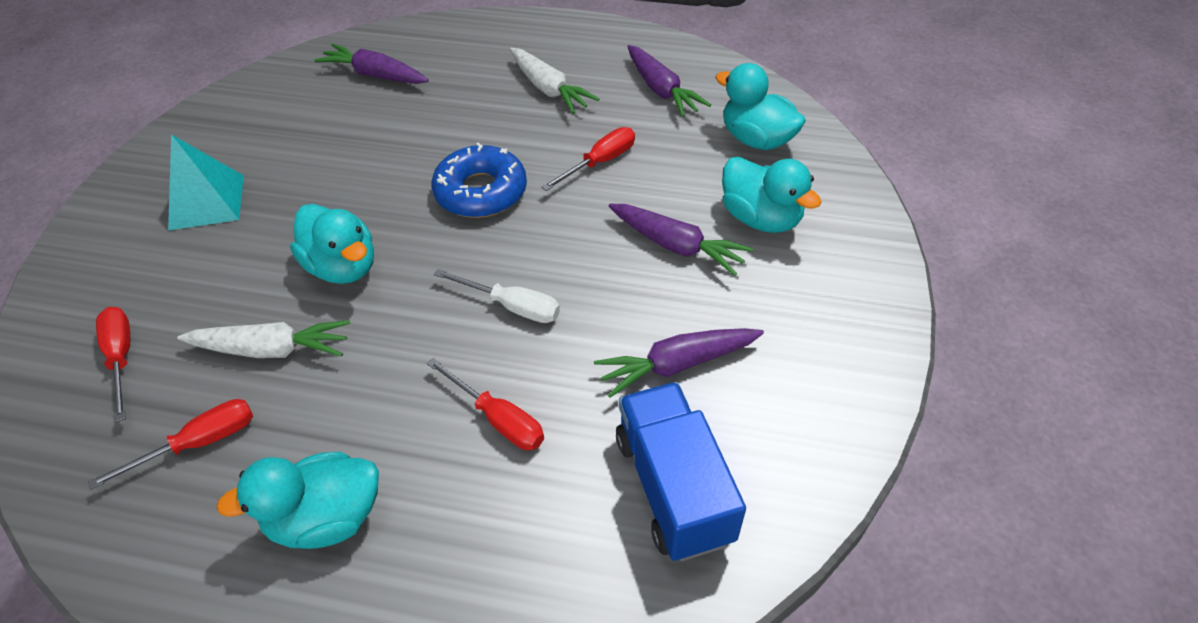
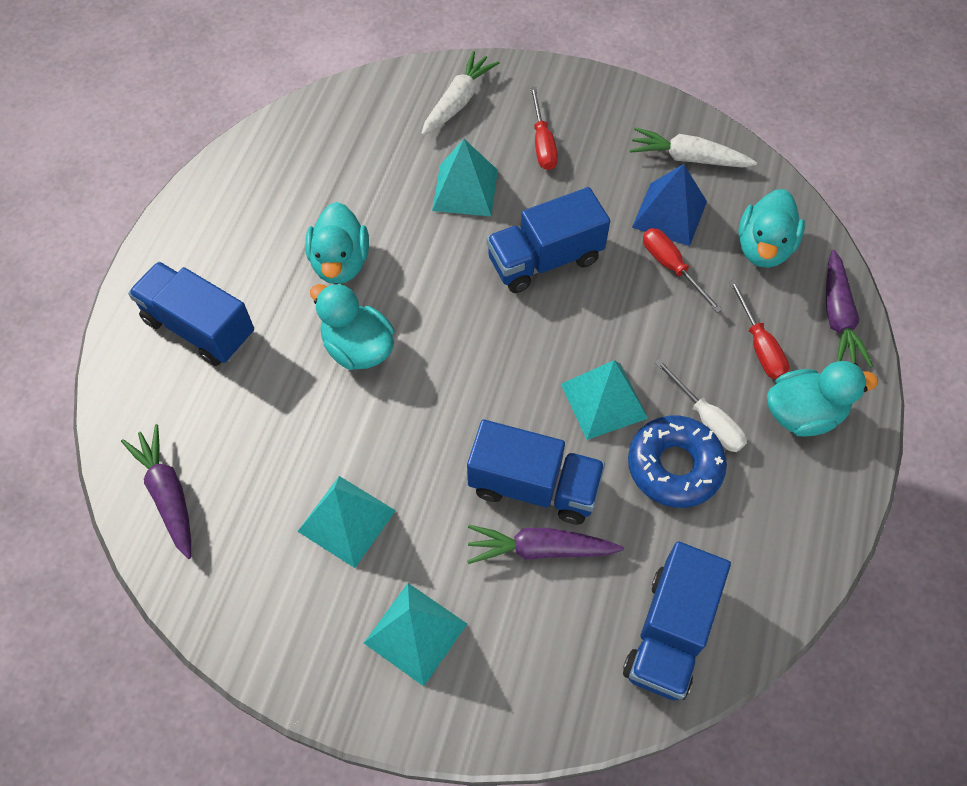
blue pyramid: none = 0 -> [632,164,707,246] = 1
blue truck: [616,382,746,561] = 1 -> [128,262,254,366] [467,420,605,525] [486,187,610,293] [623,541,731,701] = 4
purple carrot: [314,44,429,84] [594,328,764,398] [609,204,753,276] [627,45,711,117] = 4 -> [121,424,191,559] [467,525,624,564] [826,250,873,367] = 3
red screwdriver: [88,399,253,490] [96,307,130,422] [427,358,544,450] [541,127,635,191] = 4 -> [530,87,558,170] [643,228,723,313] [729,280,789,380] = 3
turquoise pyramid: [168,134,244,231] = 1 -> [297,476,396,568] [364,583,467,686] [432,139,498,216] [561,360,648,440] = 4

